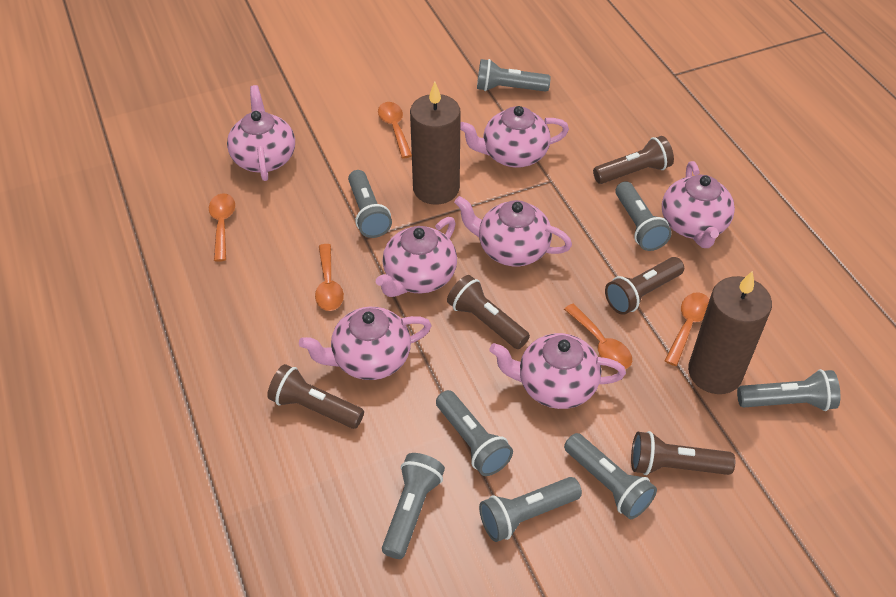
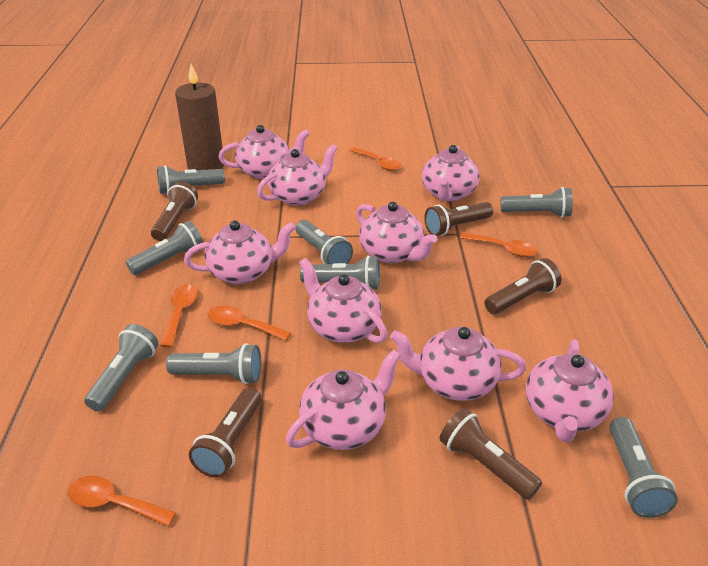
brown candle: [410,82,461,205] [688,271,772,394] = 2 -> [175,64,224,170] = 1
pink teapot: [227,85,295,181] [299,307,432,380] [376,217,457,297] [454,196,572,266] [460,106,569,168] [489,333,626,409] [662,161,735,248] = 7 -> [184,221,296,284] [219,125,310,179] [257,144,338,206] [286,349,401,450] [299,258,387,343] [356,202,437,263] [390,327,526,401] [422,145,480,201] [526,339,614,442] = 9

